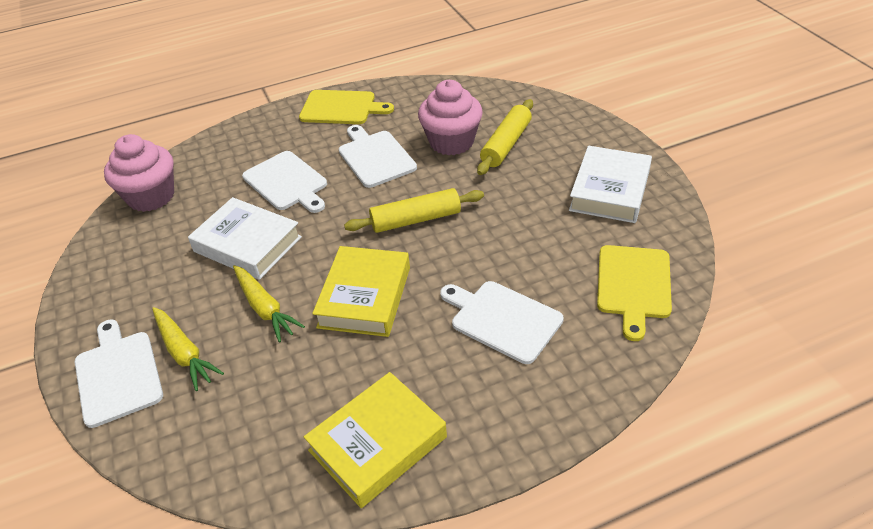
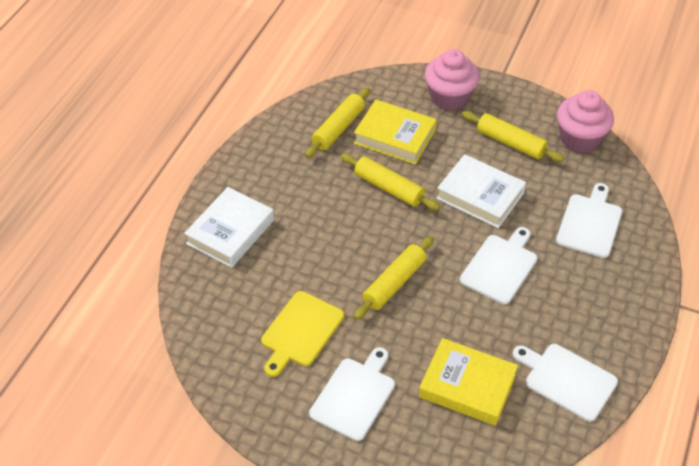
yellow carrot: [152,307,224,391] [233,265,305,343] = 2 -> none = 0
yellow cutting board: [299,90,394,124] [597,245,672,341] = 2 -> [261,291,344,377] = 1
yellow rolling pin: [344,188,484,233] [477,99,533,175] = 2 -> [305,87,370,158] [341,153,440,210] [353,236,434,320] [462,111,564,162] = 4

